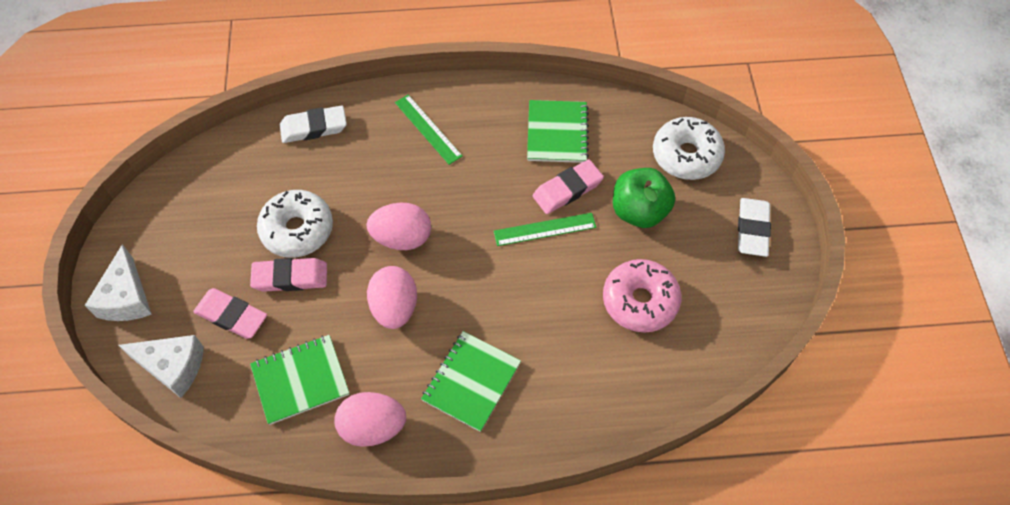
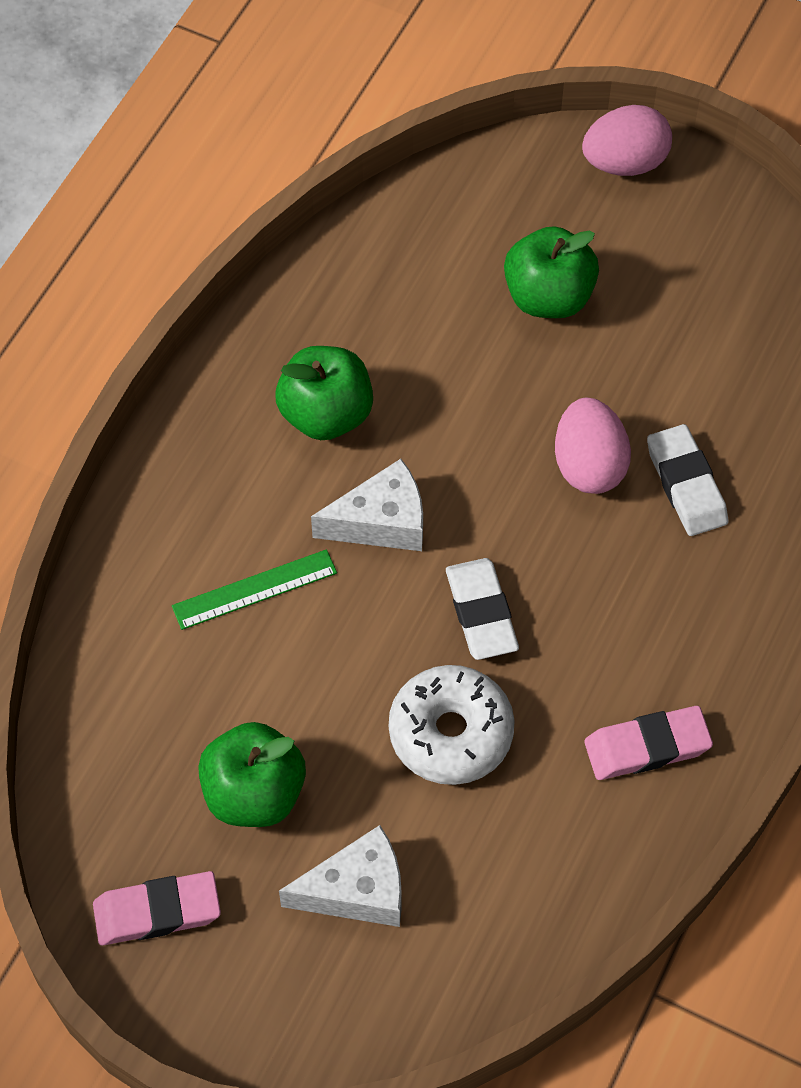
green apple: [613,168,675,228] = 1 -> [198,722,306,827] [275,346,373,440] [504,226,599,318] = 3
green notebook: [250,335,350,425] [421,331,521,432] [527,100,589,163] = 3 -> none = 0
green ruler: [395,95,463,165] [494,213,596,246] = 2 -> [172,549,337,630] = 1
pink donut: [603,259,681,332] = 1 -> none = 0
pink egg: [334,392,406,447] [366,203,431,250] [367,266,417,329] = 3 -> [555,398,631,494] [582,105,672,176] = 2
pink eraser: [193,288,267,339] [250,258,327,292] [533,159,604,214] = 3 -> [93,871,221,946] [584,706,713,780] = 2
white donut: [257,190,333,258] [653,117,725,180] = 2 -> [389,665,515,785] = 1

